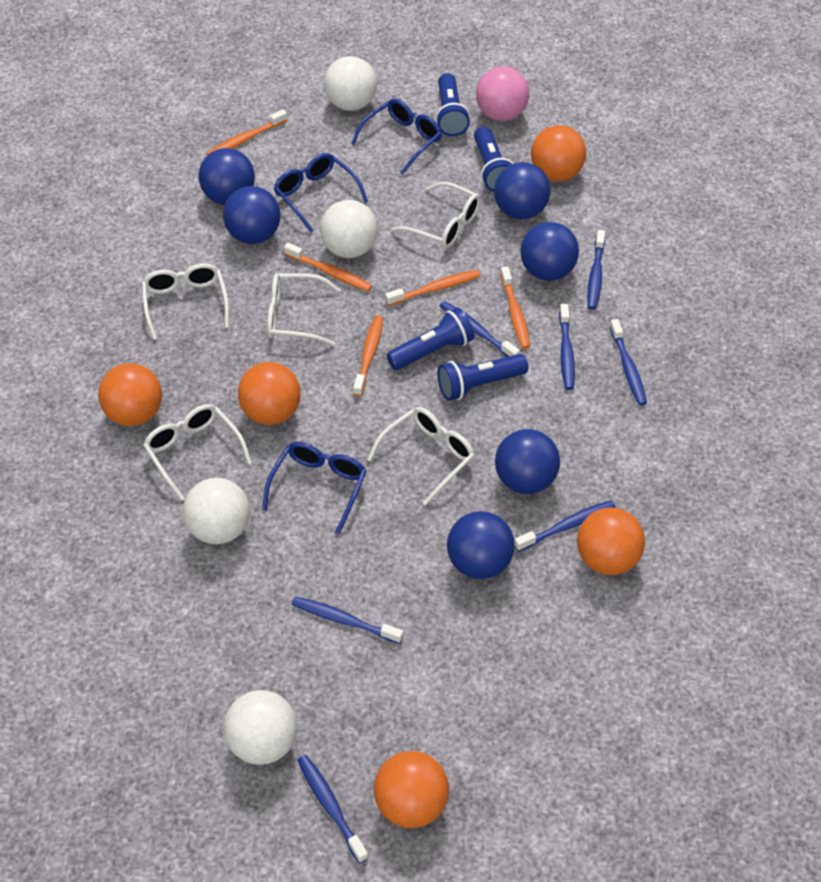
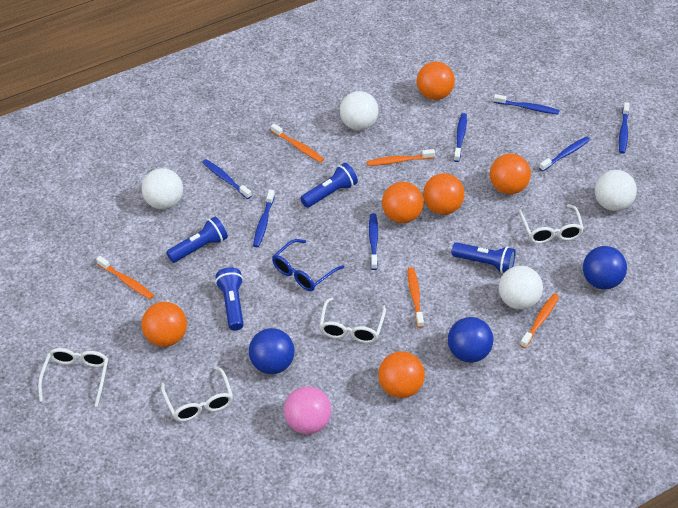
blue ball: [199,148,255,205] [223,186,280,244] [447,511,515,579] [494,162,551,219] [495,429,560,494] [520,222,579,281] = 6 -> [249,328,295,374] [448,317,493,363] [583,246,627,289] = 3
blue glasses: [262,442,366,534] [274,153,368,232] [351,98,442,175] = 3 -> [272,239,344,291] = 1
orange ball: [98,363,162,426] [238,362,301,425] [374,751,449,828] [531,125,586,181] [577,508,645,575] = 5 -> [141,302,187,347] [378,351,425,398] [382,182,424,223] [417,62,455,100] [423,173,465,215] [490,154,531,194] = 6
white glasses: [142,263,229,340] [143,404,252,501] [267,273,341,346] [367,407,475,505] [391,182,480,248] = 5 -> [38,348,108,407] [161,366,233,422] [319,297,386,343] [519,204,584,244] = 4

